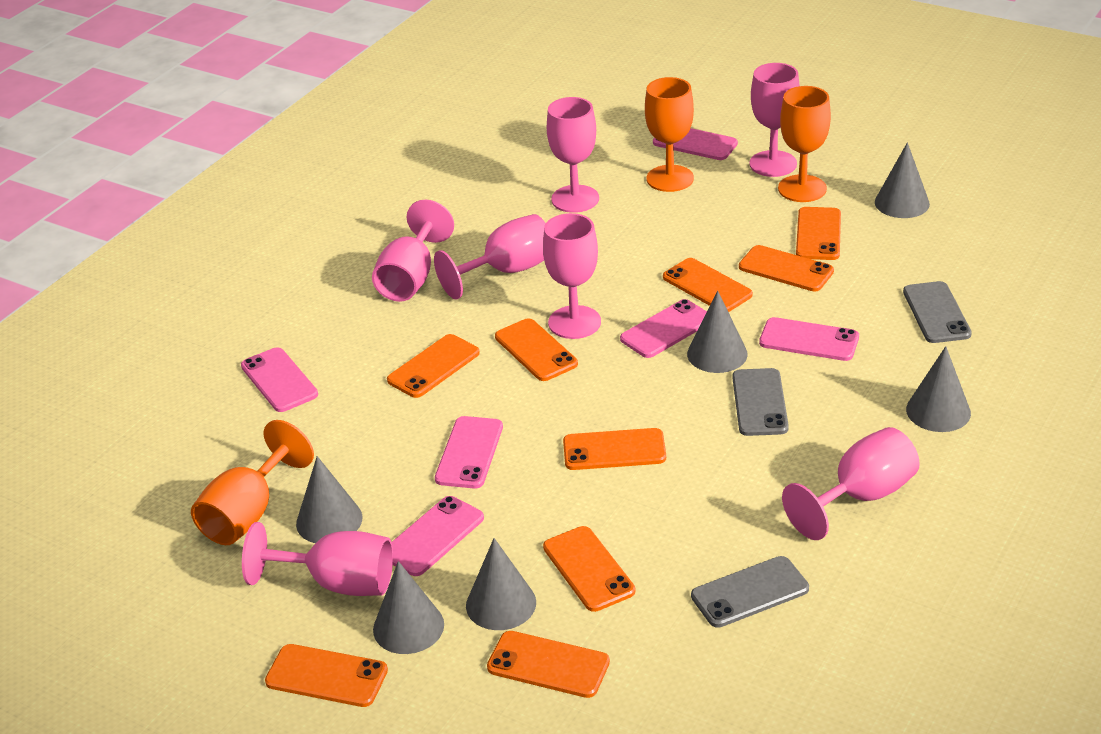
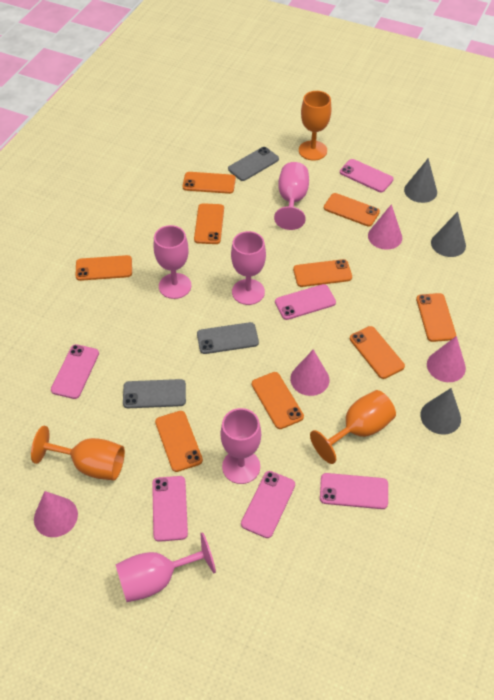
grey cone: [296,456,363,543] [373,561,444,654] [466,538,536,630] [687,291,748,373] [875,142,930,218] [906,346,971,432] = 6 -> [404,158,437,203] [420,388,461,435] [431,212,466,257] = 3
pink cone: none = 0 -> [34,491,78,537] [290,350,329,396] [368,204,402,250] [427,336,466,382] = 4
pink goblet: [242,522,393,596] [372,200,454,302] [434,214,546,300] [543,213,601,339] [547,97,599,213] [749,63,800,177] [782,427,920,540] = 7 -> [115,532,216,602] [153,225,191,299] [220,408,261,484] [231,231,266,305] [274,162,309,230] = 5

